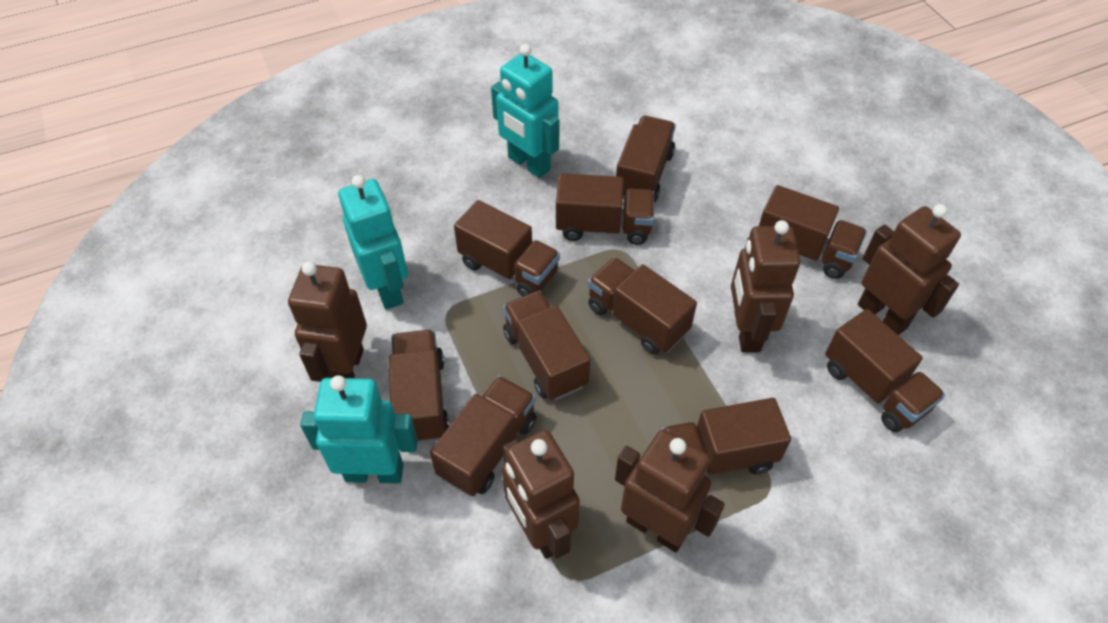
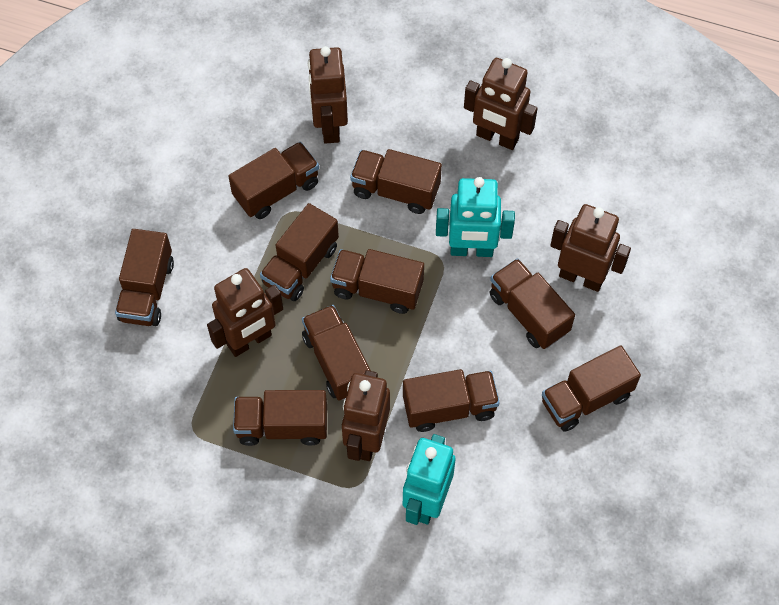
turquoise robot: [300,375,418,484] [338,175,408,310] [491,44,559,178] = 3 -> [403,434,456,525] [436,177,515,257] = 2

